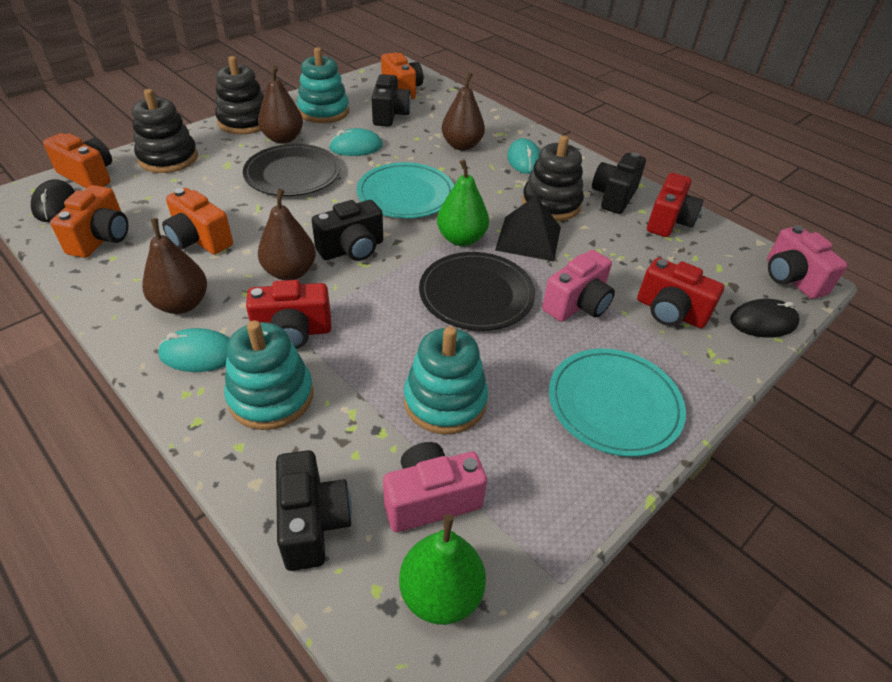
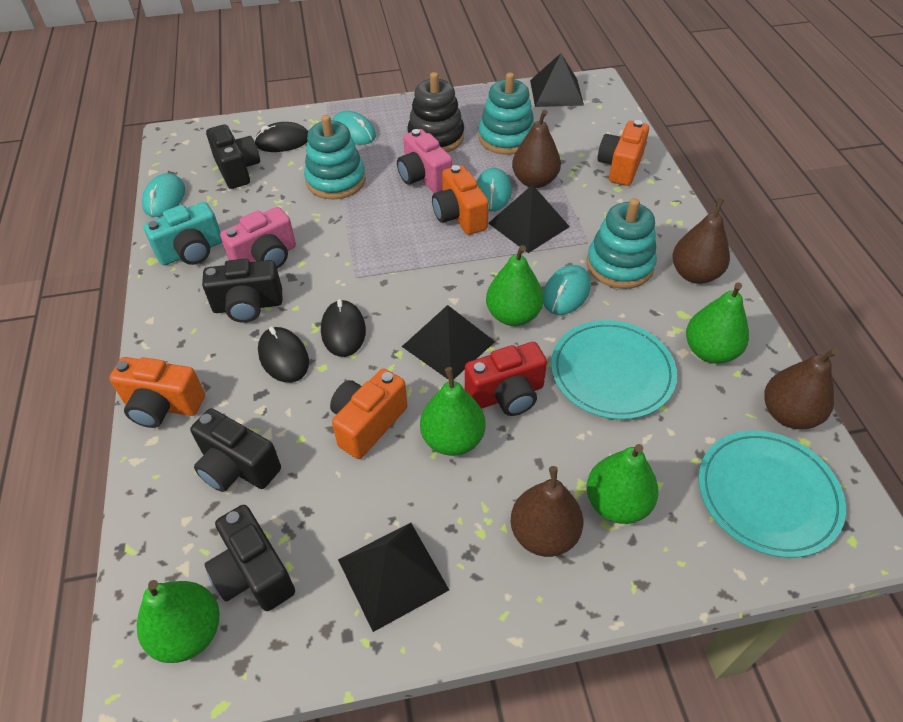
black mouse: [31,179,75,222] [730,299,800,338] = 2 -> [254,122,308,152] [258,327,309,383] [321,299,366,357] = 3
black plate: [243,144,340,196] [419,252,535,331] = 2 -> none = 0
black pyramid: [495,196,561,261] = 1 -> [338,523,449,632] [402,305,495,380] [488,185,570,253] [530,53,584,107] = 4
black stacking toy: [132,89,198,173] [215,56,264,134] [522,135,584,221] = 3 -> [407,72,464,152] = 1
green pear: [399,514,486,625] [437,159,489,246] = 2 -> [137,580,220,663] [420,367,486,456] [486,245,544,326] [586,444,659,524] [686,282,749,364] = 5
pink camera: [383,442,487,532] [542,250,615,322] [767,225,848,299] = 3 -> [220,207,296,269] [397,129,453,193] = 2
red camera: [246,280,331,349] [637,258,724,328] [647,173,704,237] = 3 -> [465,342,547,416] = 1
turquoise camera: none = 0 -> [143,202,222,265] = 1
turquoise mouse: [158,328,230,372] [329,128,383,156] [507,138,540,174] = 3 -> [142,173,185,217] [333,111,376,145] [477,168,512,211] [543,265,591,315] = 4

